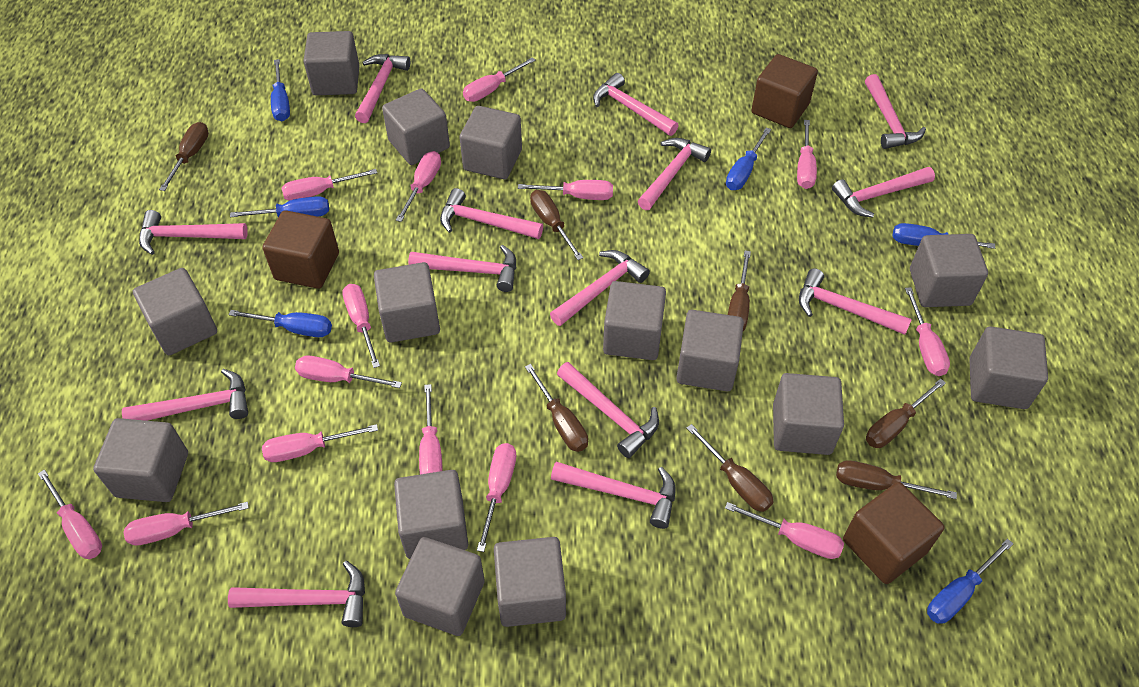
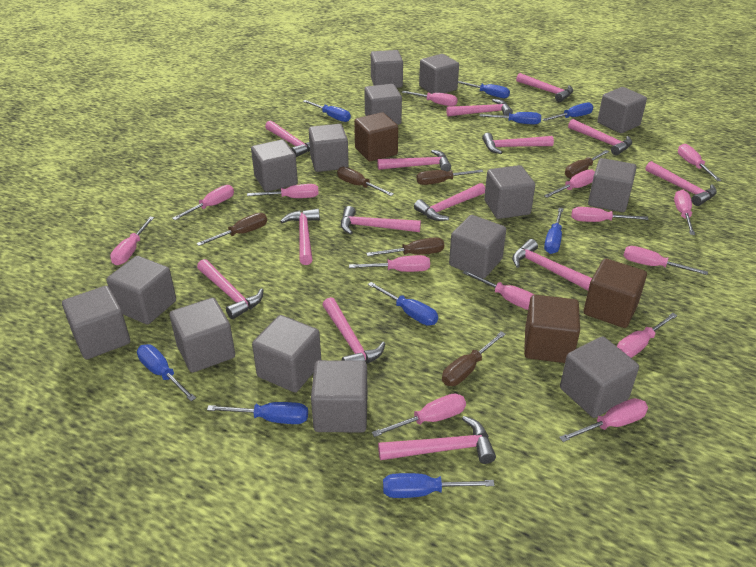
blue screwdriver: [228,310,332,337] [230,196,329,217] [271,59,290,122] [726,128,771,190] [893,223,995,249] [927,538,1013,624] = 6 -> [137,344,196,401] [207,402,308,424] [303,100,351,122] [368,282,438,326] [383,473,495,498] [458,81,510,98] [480,112,541,124] [542,103,593,121] [544,208,563,254] = 9
brown screwdriver: [159,122,209,191] [525,364,588,452] [530,190,583,260] [687,424,773,512] [728,251,751,331] [836,460,957,499] [866,379,946,448] = 7 -> [197,213,267,246] [337,167,394,196] [366,237,444,256] [416,170,484,185] [442,331,506,386] [565,150,609,178] = 6
grey cube: [93,418,188,502] [133,268,217,355] [303,31,360,95] [374,262,440,343] [382,88,450,165] [394,470,468,559] [395,537,485,636] [459,106,522,179] [494,537,566,627] [603,281,666,360] [676,310,744,391] [773,373,844,455] [910,234,988,307] [969,326,1048,409] = 14 -> [62,286,130,359] [106,256,176,325] [170,298,235,373] [251,139,298,192] [252,315,321,392] [309,124,349,172] [311,360,368,433] [364,84,402,125] [371,50,403,88] [419,54,459,94] [449,215,506,279] [484,165,535,219] [560,336,639,418] [588,158,637,212] [597,87,647,133] = 15

